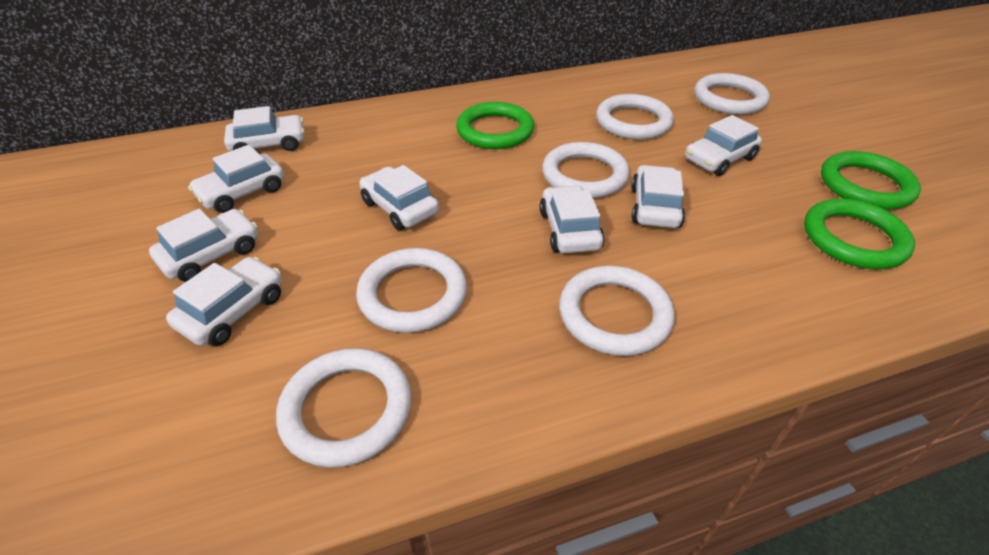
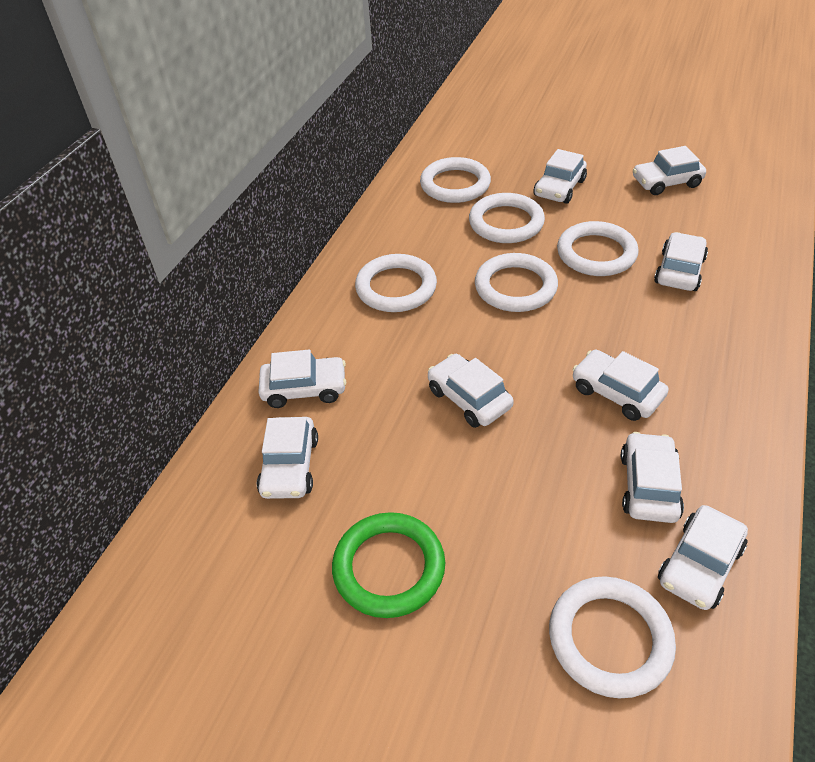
green ring: [456,102,534,149] [804,199,915,269] [821,151,921,210] = 3 -> [332,512,445,618] = 1
white car: [149,209,258,282] [166,257,282,346] [188,145,284,213] [224,106,305,151] [359,165,439,230] [540,185,605,253] [631,165,685,228] [685,115,762,176] = 8 -> [257,417,318,499] [258,350,346,408] [428,354,514,428] [534,149,587,204] [572,350,669,421] [621,432,684,523] [633,146,706,195] [654,232,708,291] [658,505,748,610] = 9

